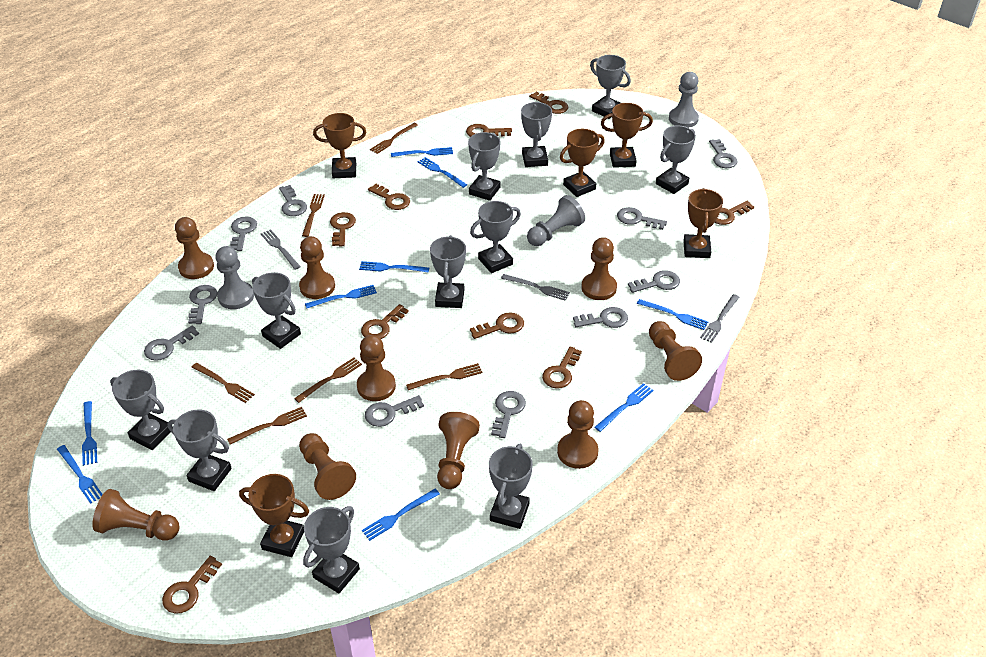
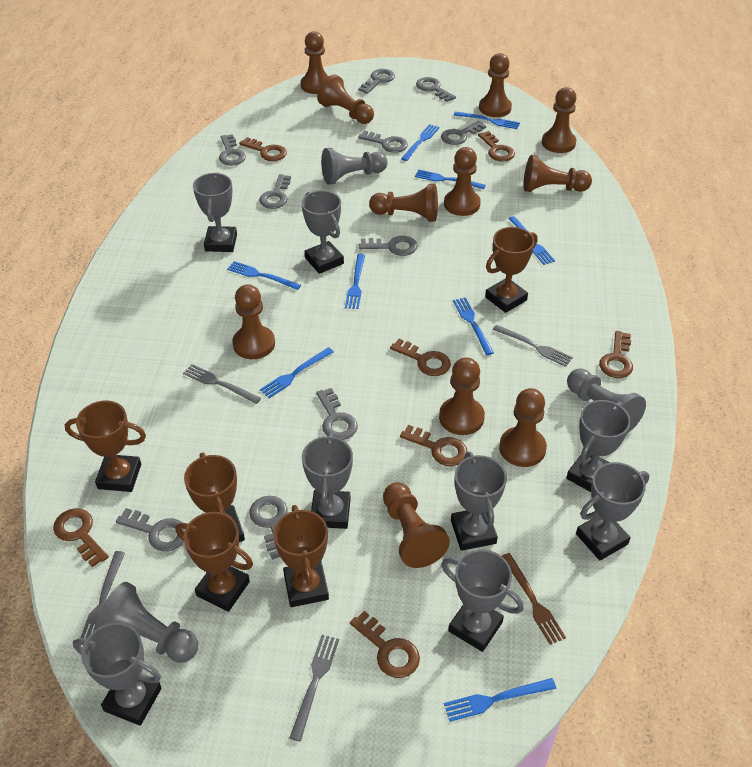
brown fork: [191,363,255,403] [227,407,307,445] [294,357,362,403] [302,194,325,237] [370,123,418,154] [406,363,482,390] = 6 -> [502,553,566,645] = 1
brown key: [162,556,222,613] [330,212,356,246] [361,304,409,339] [368,184,410,210] [466,124,512,137] [470,312,524,339] [529,91,568,114] [542,346,582,389] [715,201,754,225] = 9 -> [53,508,109,567] [239,137,287,161] [350,611,420,678] [390,339,451,376] [400,425,468,466] [478,131,515,161] [599,331,633,378] = 7
brown pawn: [92,489,180,541] [175,217,214,279] [299,236,335,299] [299,433,356,500] [357,335,396,401] [437,412,480,489] [557,400,598,469] [581,237,617,300] [649,321,702,381] = 9 -> [232,284,275,359] [301,31,329,94] [317,74,374,124] [369,184,438,222] [383,482,450,568] [439,357,485,435] [444,147,481,216] [479,53,512,117] [499,388,547,467] [524,155,592,192] [542,87,576,153] = 11
grey fork: [261,229,301,270] [501,274,570,301] [700,294,739,343] = 3 -> [80,551,125,639] [183,364,261,404] [290,635,339,741] [493,325,573,367] = 4
grey trophy: [110,370,171,450] [168,409,232,491] [252,272,301,349] [303,506,360,593] [430,235,466,308] [468,132,501,201] [470,201,521,273] [489,444,533,529] [521,102,552,167] [590,55,631,119] [656,126,696,194] = 11 -> [73,623,162,726] [193,172,237,252] [301,190,344,274] [302,432,353,529] [441,549,524,652] [451,452,507,551] [566,400,631,492] [576,462,649,561] = 8

